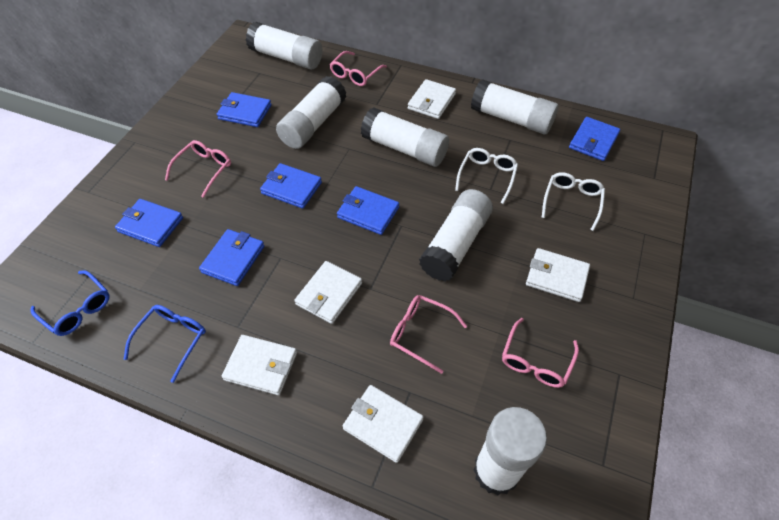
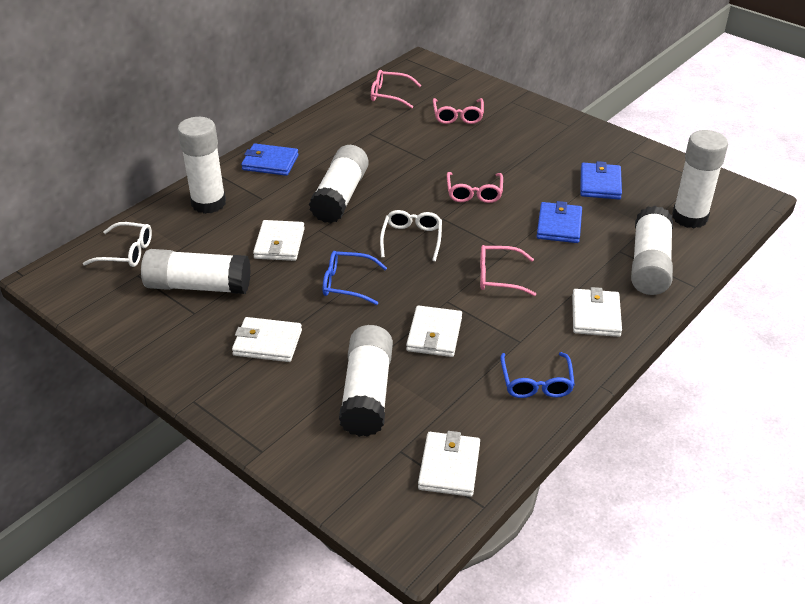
blue wallet: [115,199,183,247] [199,229,265,286] [217,92,272,127] [260,163,322,209] [337,186,399,235] [569,117,620,161] = 6 -> [241,143,299,176] [537,201,582,243] [580,161,622,199] = 3

